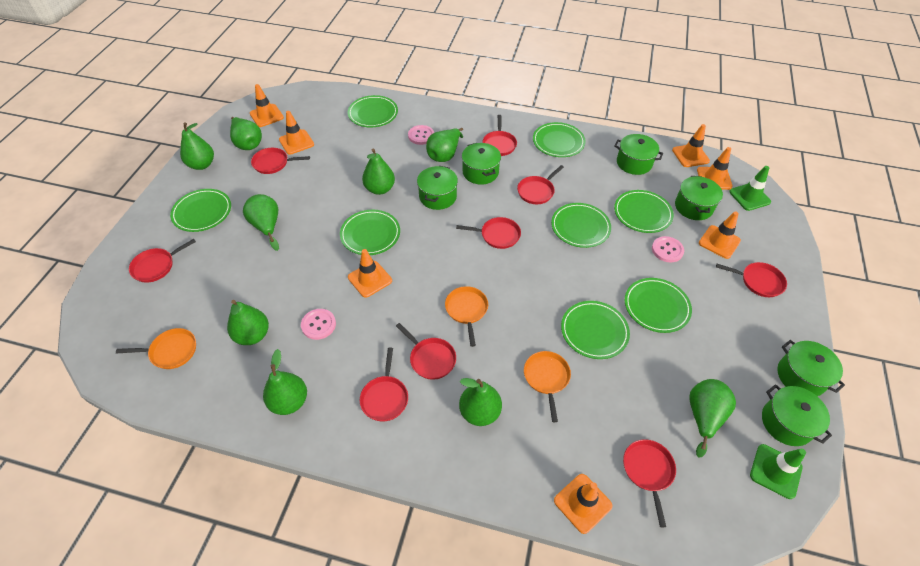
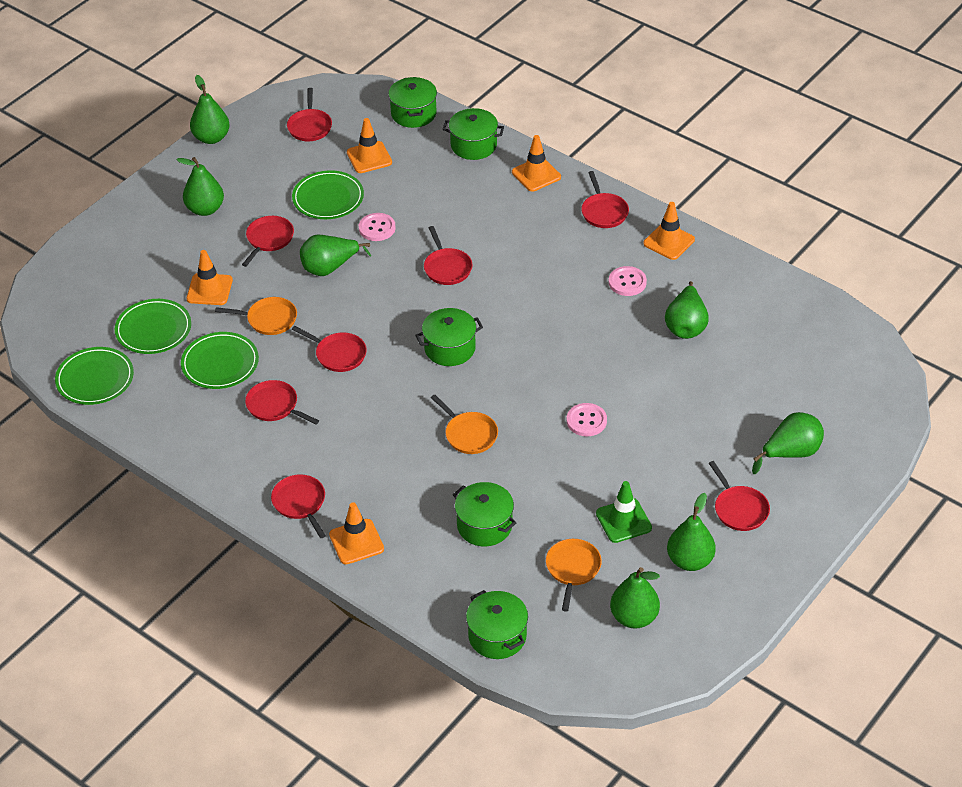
green pear: [180,122,214,170] [227,300,269,345] [230,117,262,150] [243,194,279,251] [263,349,307,415] [362,148,395,195] [426,128,463,162] [459,378,502,426] [689,379,736,457] = 9 -> [176,157,224,216] [190,75,230,144] [300,235,371,276] [610,567,660,628] [665,281,709,339] [667,493,715,571] [752,412,824,474] = 7
green plate: [170,189,231,232] [340,210,400,255] [348,95,398,127] [533,122,586,157] [551,203,611,248] [561,301,630,359] [614,190,674,233] [625,278,692,333] = 8 -> [55,347,134,405] [115,299,191,354] [181,332,259,389] [292,170,364,219] = 4
green pot: [417,166,458,210] [462,143,501,185] [614,134,663,175] [675,176,723,220] [762,384,832,446] [777,340,845,396] = 6 -> [389,77,437,128] [416,308,483,366] [443,108,504,160] [453,482,516,546] [466,590,528,659] = 5
green traffic cone: [729,166,771,211] [750,444,806,499] = 2 -> [596,481,652,543] = 1
orange traffic cone: [250,84,284,127] [279,111,314,155] [348,249,392,298] [554,474,613,534] [672,124,710,167] [697,147,733,190] [699,211,741,259] = 7 -> [187,250,233,305] [329,502,384,564] [347,118,392,173] [512,135,561,191] [643,202,695,260] = 5
red pan: [129,239,196,283] [251,148,310,174] [360,348,408,422] [396,323,456,380] [456,217,521,249] [483,115,517,156] [517,165,564,204] [623,439,676,527] [716,262,787,297] = 9 -> [242,216,294,267] [245,380,319,424] [271,474,326,538] [287,88,332,141] [292,326,367,372] [424,226,473,285] [581,171,629,228] [709,461,770,531] = 8

